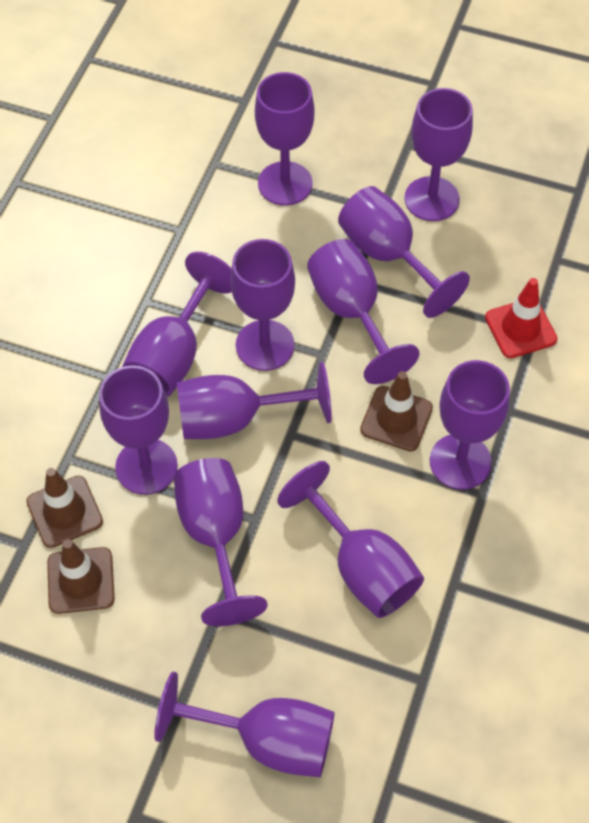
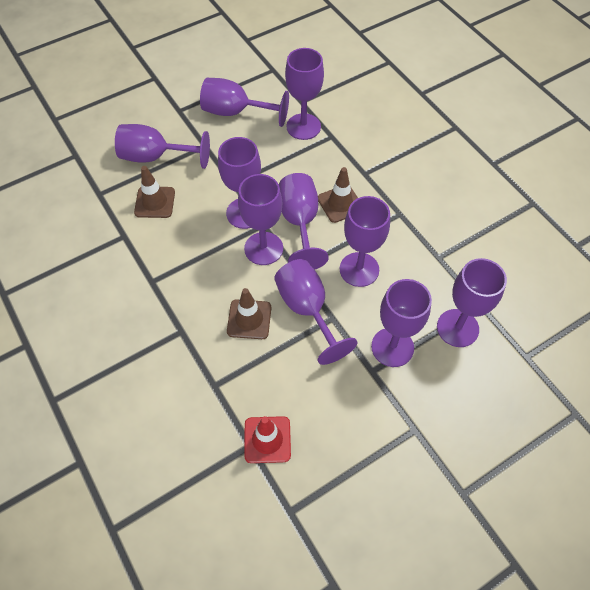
purple goblet: [99,365,178,495] [122,252,232,397] [154,672,335,777] [174,458,268,626] [177,362,332,439] [230,239,295,371] [255,72,314,206] [277,461,424,618] [307,239,420,384] [338,186,470,318] [404,88,473,221] [429,360,510,490] = 12 -> [115,124,210,169] [200,78,289,127] [218,137,261,229] [238,174,283,265] [274,259,358,365] [279,173,329,270] [285,48,324,140] [340,196,390,287] [371,279,432,367] [437,258,507,347] = 10

